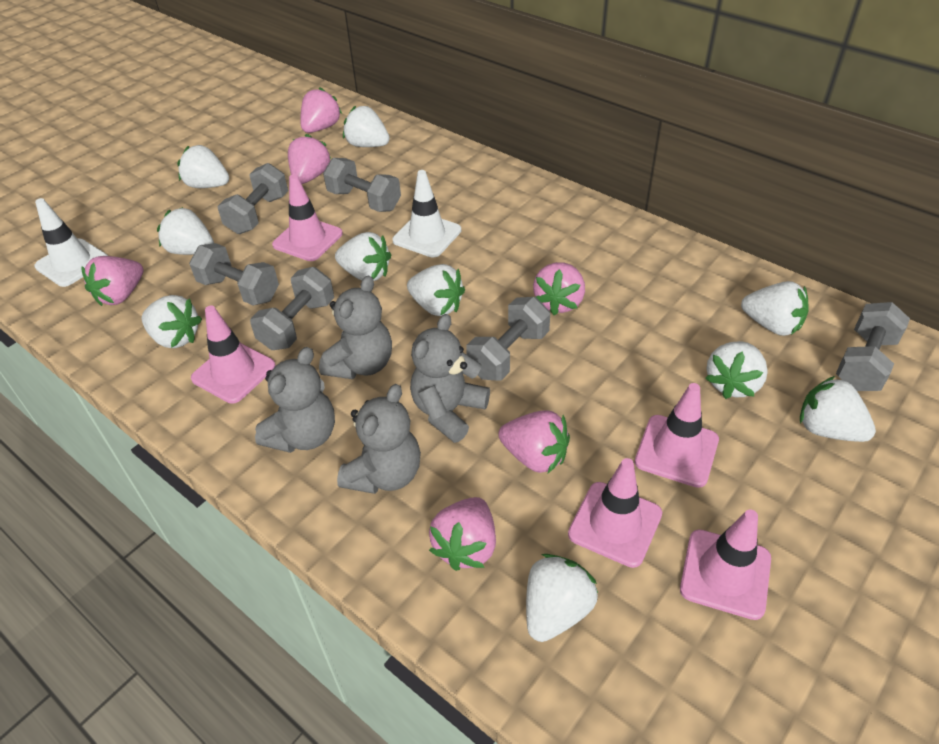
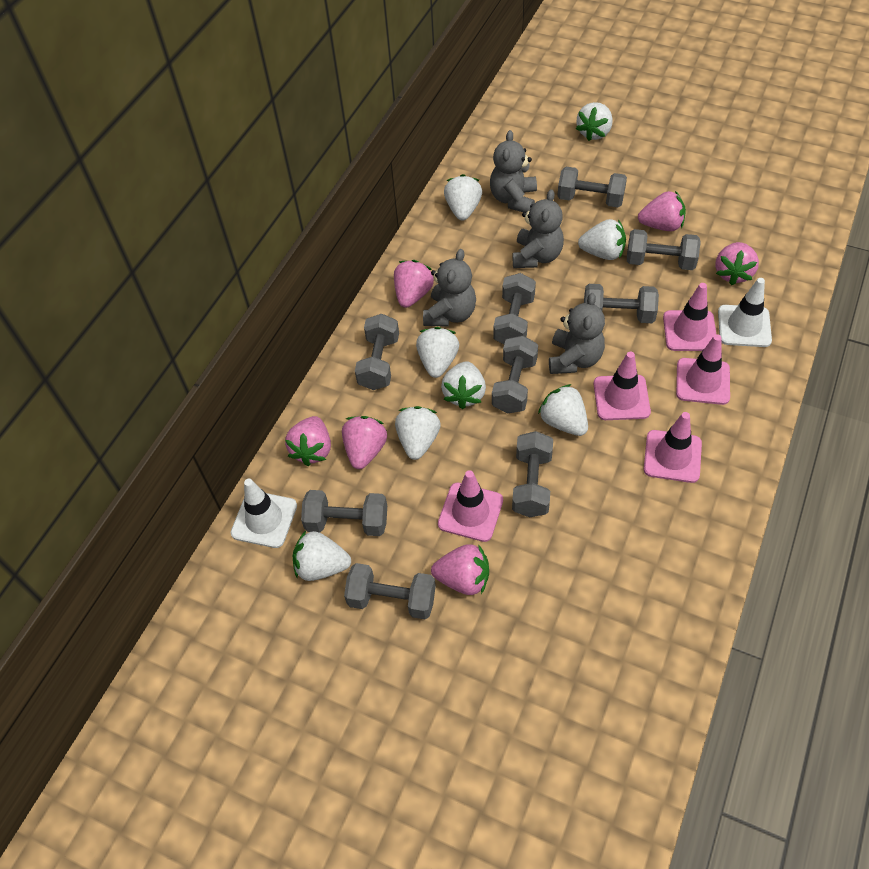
grey dumbbell: [189,243,279,306] [217,163,288,234] [250,267,334,350] [323,158,401,212] [466,297,550,380] [836,302,910,391] = 6 -> [301,490,387,536] [344,563,436,619] [355,314,399,390] [492,336,538,414] [493,273,536,344] [512,431,553,517] [557,167,627,207] [584,284,659,323] [627,229,701,270] = 9
white strawberry: [142,295,202,348] [157,207,214,255] [177,145,229,188] [335,232,391,281] [343,106,390,147] [407,264,465,316] [526,554,598,642] [705,341,768,399] [741,281,809,336] [800,376,876,442] = 10 -> [293,531,351,581] [395,406,441,460] [416,327,459,378] [441,361,486,409] [444,174,482,221] [538,384,588,436] [576,102,613,141] [578,219,626,260] = 8

